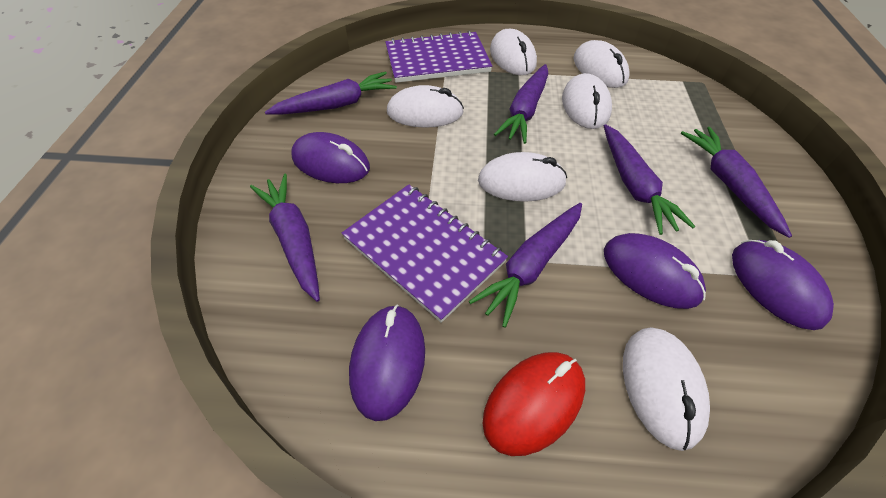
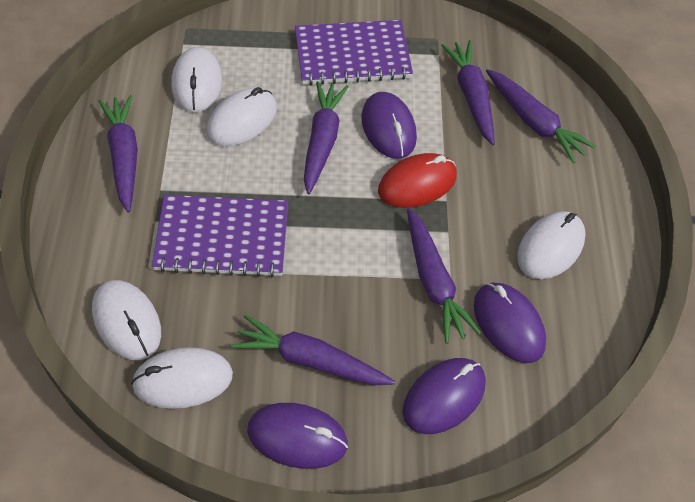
white mouse: [387,85,464,128] [478,152,567,202] [490,29,537,75] [562,73,612,129] [573,40,629,88] [623,327,710,451] = 6 -> [92,280,161,360] [131,347,233,409] [171,47,222,112] [206,87,277,146] [517,211,586,279] = 5

